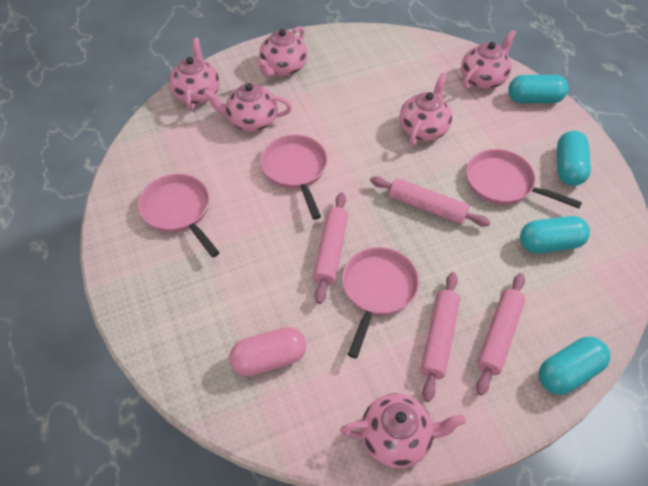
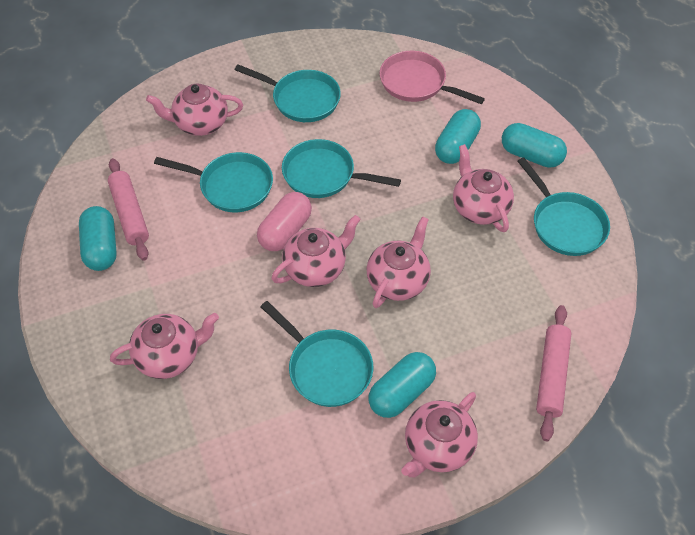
pink pan: [138,174,220,257] [260,135,328,220] [342,247,419,358] [466,149,582,209] = 4 -> [380,51,485,104] = 1
pink rolling pin: [313,192,348,304] [370,176,491,227] [421,272,460,402] [476,273,525,396] = 4 -> [108,158,149,261] [536,305,572,441] = 2
turquoise pan: none = 0 -> [154,152,273,212] [235,64,341,122] [260,301,373,407] [282,139,401,198] [517,157,610,256] = 5

